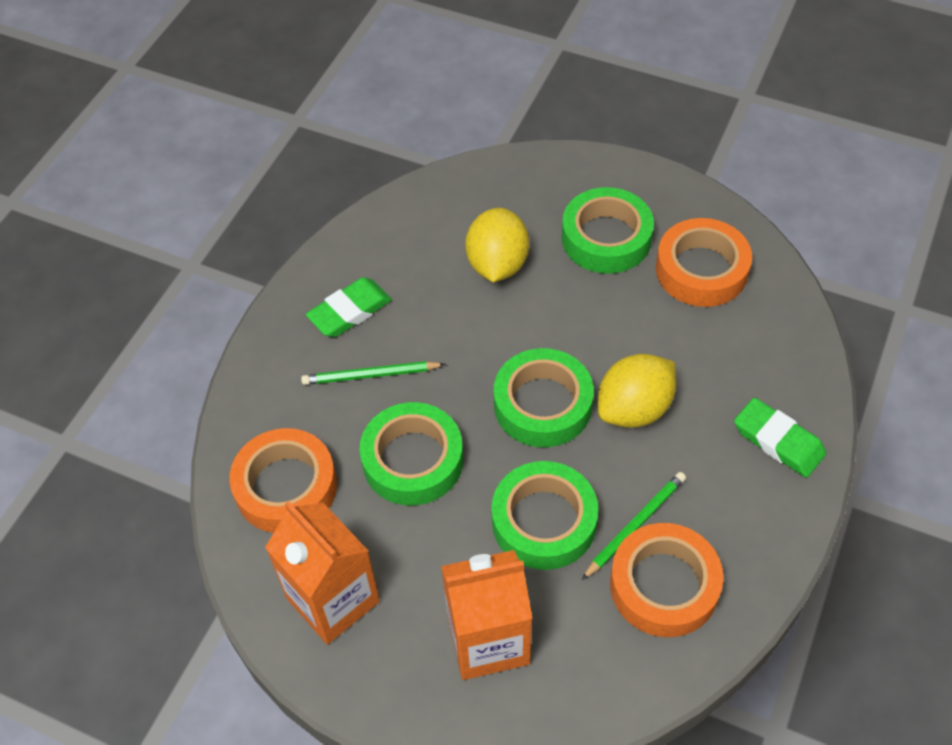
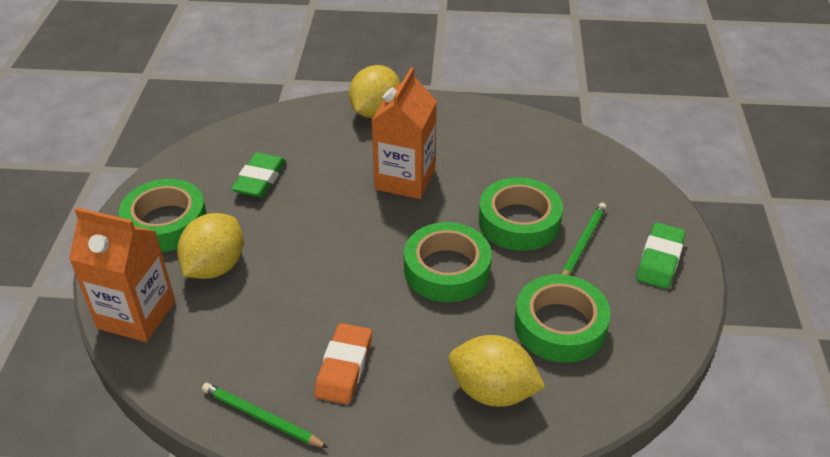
orange eraser: none = 0 -> [314,323,372,404] = 1
orange tape: [229,428,337,533] [610,523,724,637] [656,218,752,307] = 3 -> none = 0
yellow lemon: [465,208,529,282] [598,354,676,428] = 2 -> [177,213,244,279] [349,65,400,118] [449,335,545,407] = 3

